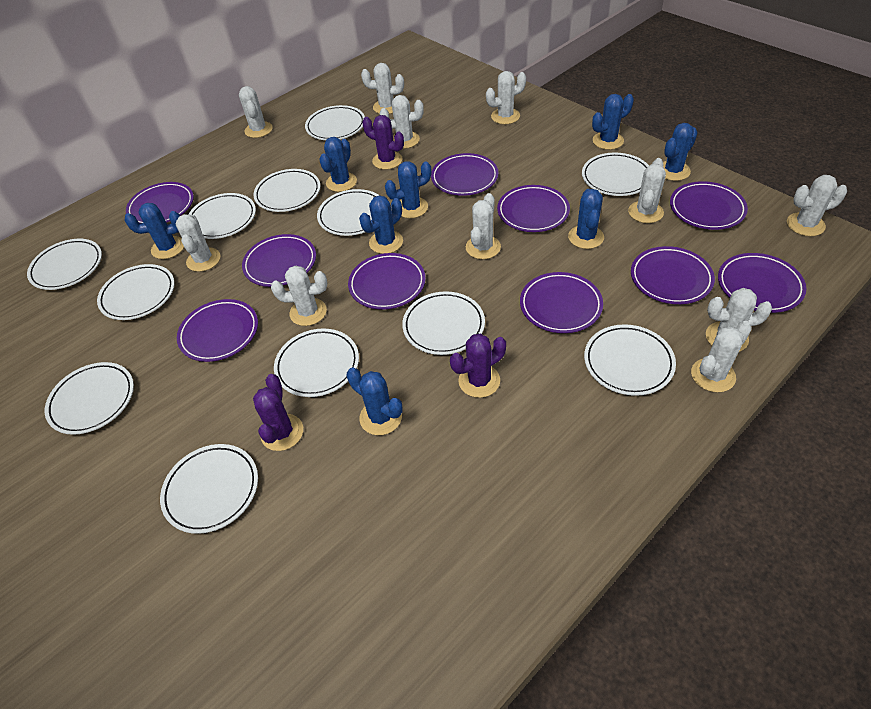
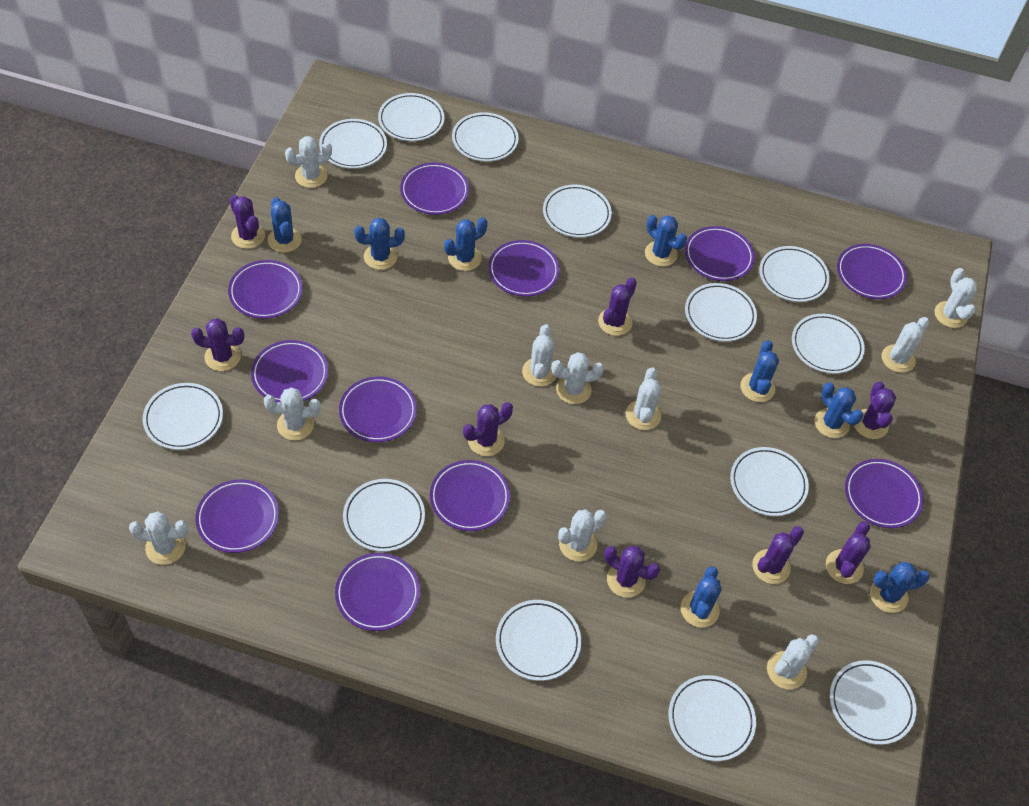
purple cactus: [253,374,303,451] [362,115,404,170] [450,334,506,398] = 3 -> [191,318,244,371] [230,195,265,249] [463,402,513,456] [598,277,637,336] [604,546,660,598] [752,526,804,584] [826,521,871,584] [854,382,896,439] = 8
purple plate: [126,182,194,223] [177,299,258,362] [242,234,316,287] [348,253,426,310] [431,153,499,196] [497,185,570,232] [520,272,603,333] [631,246,715,304] [670,181,748,230] [718,253,806,313] = 10 -> [195,479,279,553] [228,260,303,319] [251,340,328,402] [335,553,420,631] [339,376,417,442] [400,162,469,215] [430,460,510,531] [488,240,560,297] [685,226,755,281] [837,244,907,299] [845,459,924,528] = 11
white cactus: [176,214,220,272] [239,86,273,138] [271,266,327,326] [361,63,404,114] [380,95,424,149] [466,193,501,259] [486,71,526,124] [628,158,666,223] [691,321,752,392] [706,288,772,352] [787,175,847,236] = 11 -> [129,511,188,565] [264,387,320,440] [285,136,332,188] [522,324,556,387] [551,352,604,404] [558,509,607,562] [626,368,661,430] [767,634,819,690] [882,317,929,373] [934,268,977,328] = 10
white plate: [27,239,102,290] [45,362,134,435] [97,264,175,320] [160,444,258,534] [189,193,256,239] [253,169,320,212] [274,328,359,397] [305,105,365,140] [317,189,379,236] [402,291,485,355] [582,153,649,196] [584,324,676,396] = 12 -> [143,383,223,450] [319,119,387,169] [343,479,425,552] [378,93,444,141] [452,112,519,162] [496,600,581,681] [543,185,612,238] [668,675,756,761] [685,283,757,342] [730,447,809,516] [759,246,830,302] [792,314,865,374] [830,660,916,745] = 13

